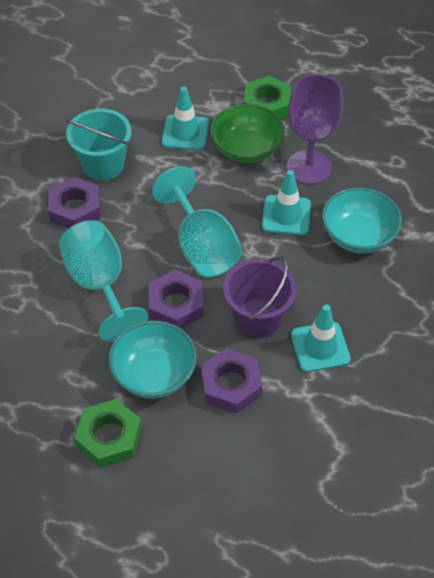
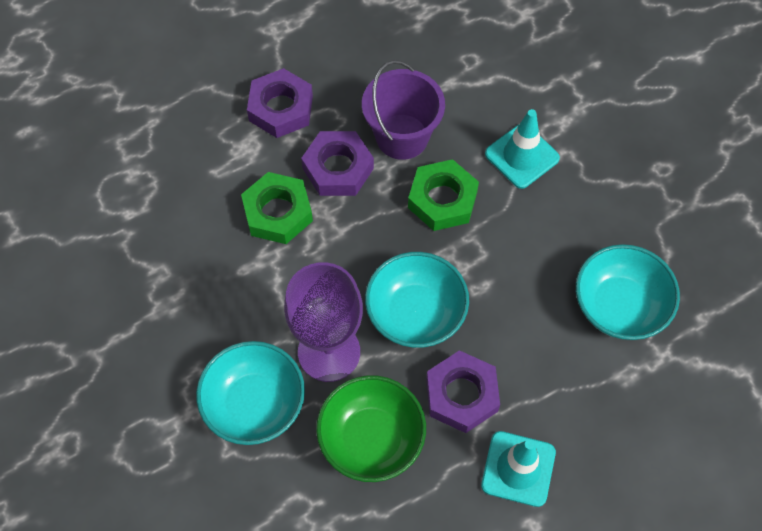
turquoise bowl: [108,321,197,398] [322,187,402,254] = 2 -> [196,341,305,445] [365,252,469,348] [576,244,680,340] = 3
turquoise bucket: [66,109,131,180] = 1 -> none = 0
turquoise goblet: [59,220,148,341] [152,166,242,277] = 2 -> none = 0
turquoise traffic cone: [161,86,209,150] [262,170,311,235] [291,305,351,372] = 3 -> [481,431,556,507] [485,109,560,189] = 2

